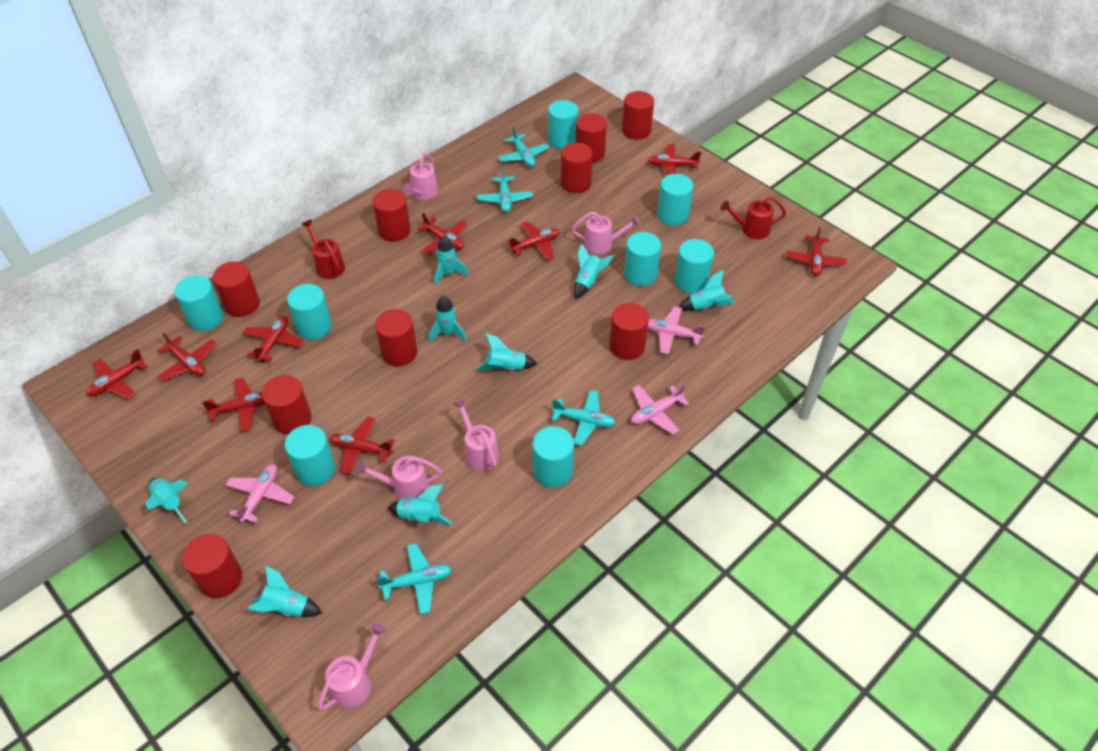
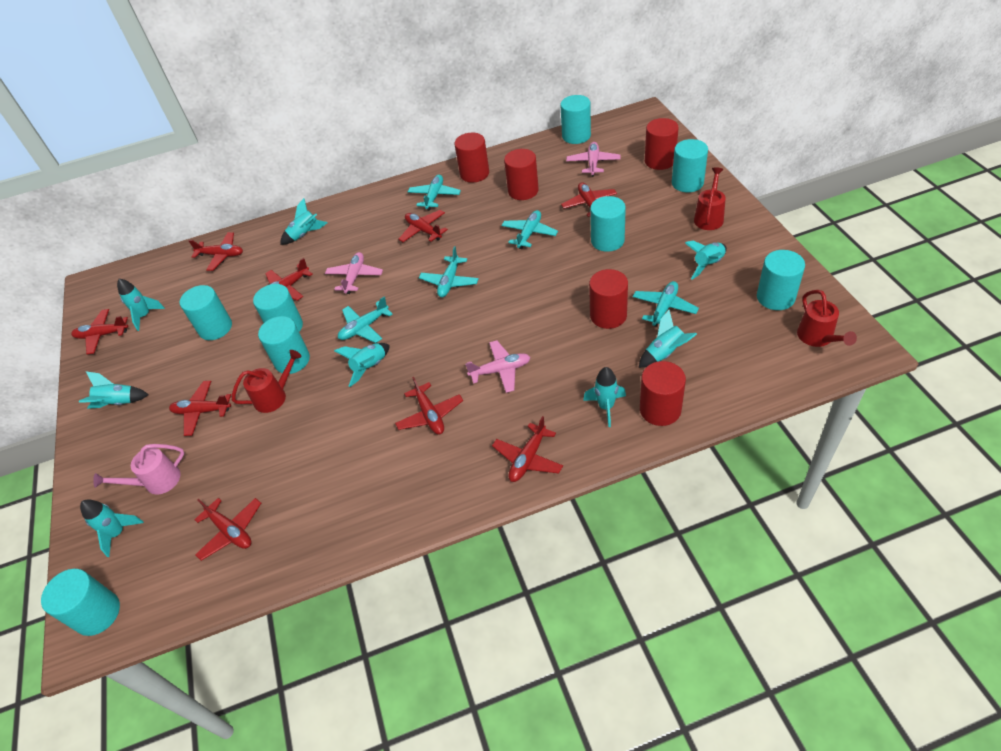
pink watering can: [318,623,386,711] [356,456,442,499] [403,153,438,200] [453,399,499,471] [572,212,641,255] = 5 -> [93,444,185,494] = 1
red cylinder: [182,534,242,598] [213,262,260,317] [262,375,312,435] [373,189,411,242] [375,309,417,366] [561,143,593,193] [576,113,607,163] [609,303,649,360] [622,91,654,140] = 9 -> [454,133,489,183] [504,149,539,200] [589,269,628,329] [640,361,686,426] [645,118,679,170] = 5
red watering can: [301,219,345,279] [721,196,786,239] = 2 -> [232,350,302,413] [694,167,726,230] [797,290,857,347] = 3
turquoise plane: [376,543,452,614] [477,167,533,213] [498,126,550,167] [552,390,615,446] = 4 -> [338,297,392,343] [408,175,461,211] [419,246,479,297] [501,210,558,249] [633,281,699,327] = 5

